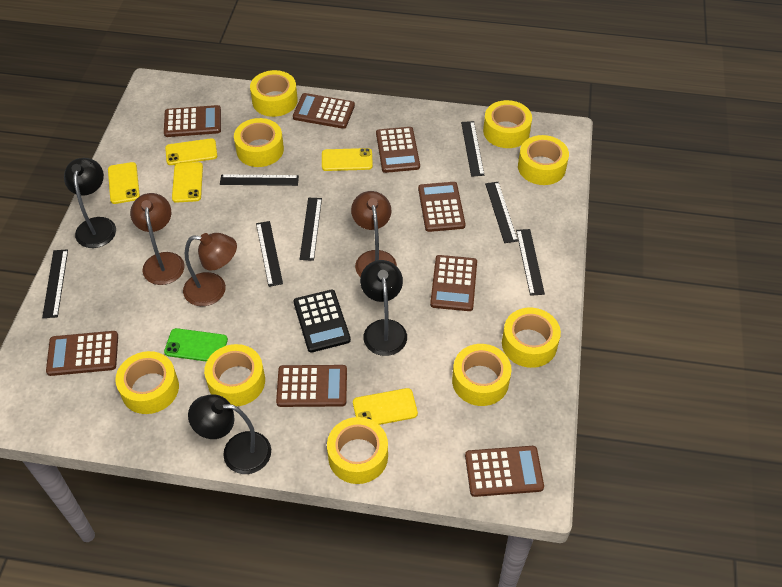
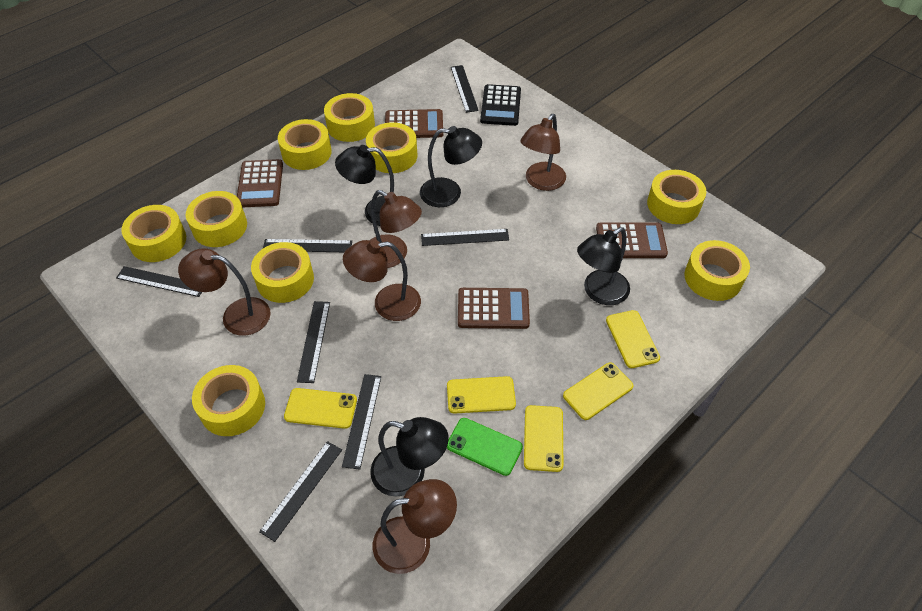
black lamp: [64,158,116,248] [188,394,271,474] [360,260,407,356] = 3 -> [335,145,394,226] [370,417,449,497] [420,126,482,207] [577,227,630,305] = 4
brown calculator: [46,331,118,376] [164,105,221,137] [276,365,347,407] [293,93,355,129] [376,127,420,173] [418,182,465,232] [430,255,477,311] [465,446,544,497] = 8 -> [237,159,283,208] [385,109,443,138] [458,288,530,329] [596,222,668,258] = 4
brown lamp: [130,193,185,285] [183,233,237,306] [351,191,397,277] = 3 -> [178,248,271,336] [343,240,421,321] [370,190,422,268] [373,479,457,574] [520,114,566,191] = 5

